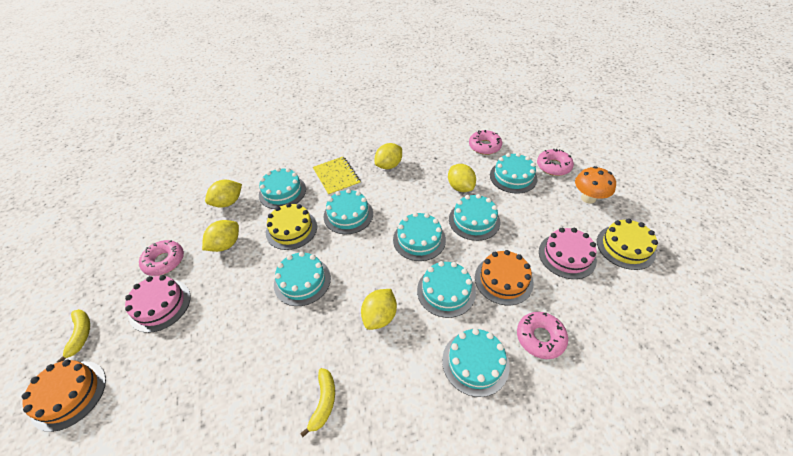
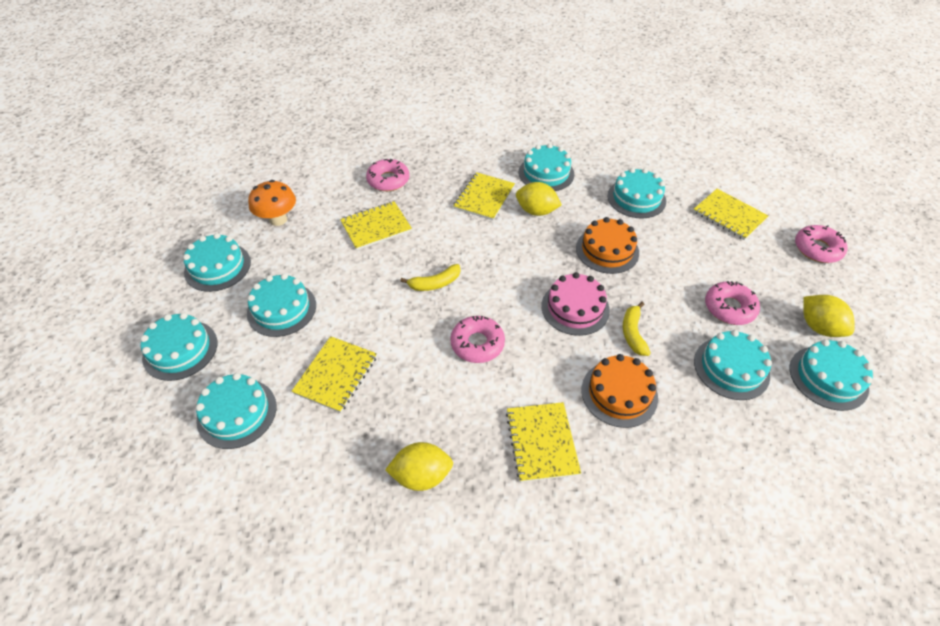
pink cake: [125,275,191,333] [539,228,597,279] = 2 -> [541,272,610,336] = 1
yellow cake: [266,203,317,250] [597,219,658,270] = 2 -> none = 0
yellow lemon: [202,220,239,252] [205,180,242,208] [361,289,397,330] [375,143,402,169] [448,164,476,192] = 5 -> [385,442,453,491] [516,182,562,216] [803,295,855,337] = 3
yellow notebook: [313,157,361,196] = 1 -> [292,336,377,413] [340,201,412,250] [453,172,515,220] [506,402,581,482] [693,189,768,240] = 5

